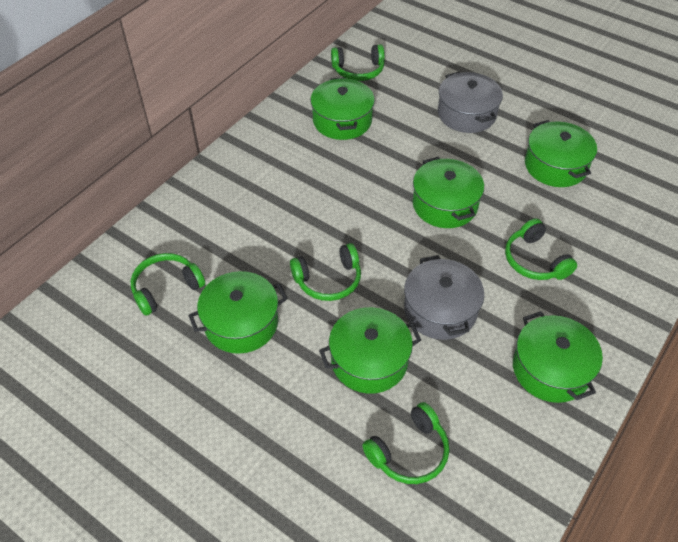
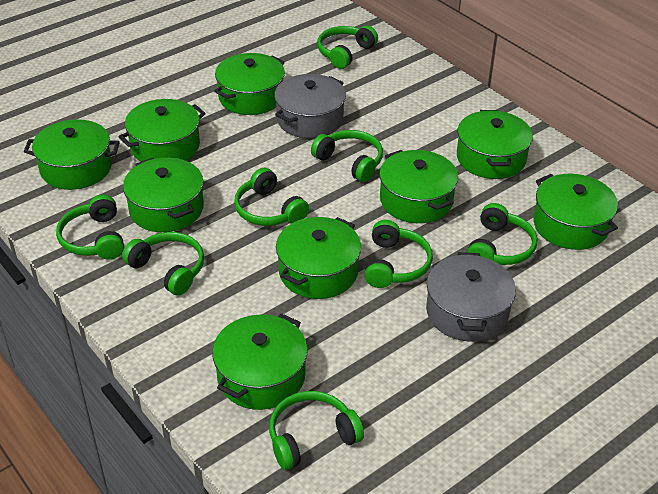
green headphones: [131,253,205,316] [290,243,361,301] [331,44,385,81] [362,402,449,484] [505,219,577,280] = 5 -> [56,195,124,260] [122,232,204,295] [234,168,309,226] [269,391,364,470] [311,130,383,182] [317,26,378,69] [364,220,433,288] [467,203,537,265] = 8
green pot: [188,271,288,354] [311,77,375,140] [319,307,421,394] [413,157,484,228] [513,311,603,403] [525,120,597,187] = 6 -> [24,119,120,190] [119,99,206,162] [123,158,204,232] [212,313,308,410] [214,53,285,115] [276,217,361,299] [379,150,458,223] [457,110,533,179] [533,174,618,250] = 9

